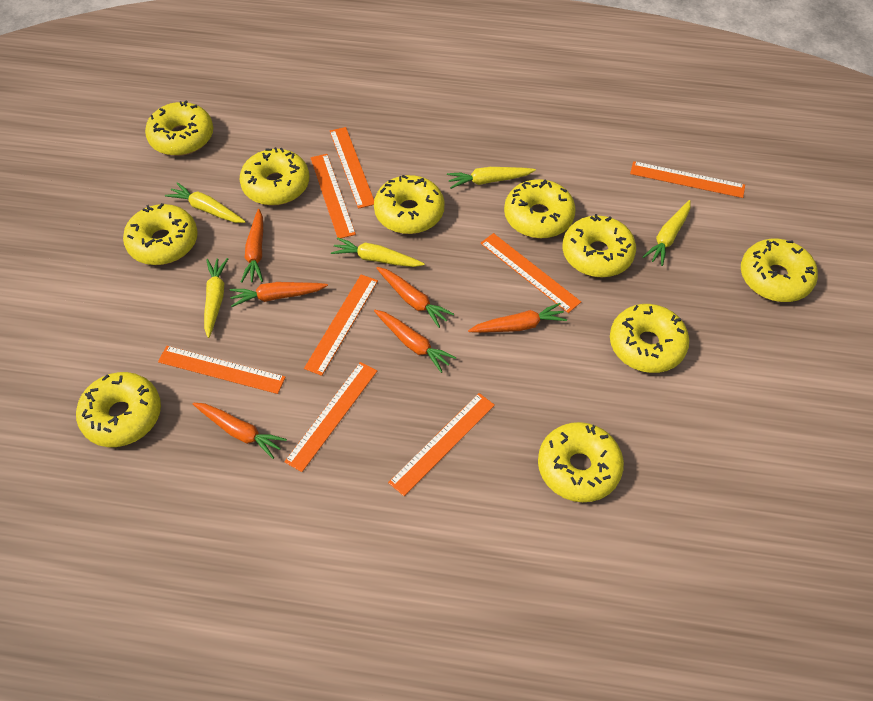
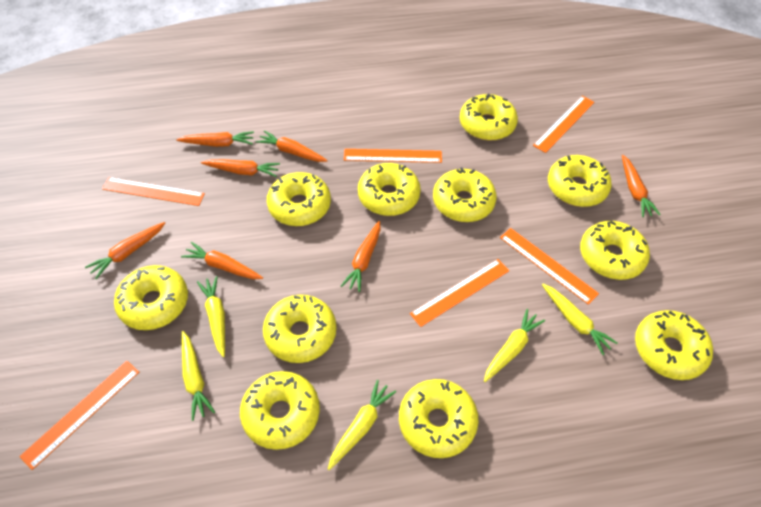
orange carrot: [193,403,287,459] [230,282,328,307] [241,209,263,283] [374,310,456,373] [376,267,454,328] [468,303,567,333] = 6 -> [85,222,165,279] [176,131,254,147] [181,242,263,279] [201,159,280,177] [256,130,328,162] [341,221,381,292] [622,155,661,217] = 7
orange ruler: [158,346,286,394] [284,362,377,472] [304,274,378,376] [310,154,356,238] [330,127,374,209] [388,393,495,496] [480,233,581,313] [630,161,745,198] = 8 -> [19,361,139,470] [102,177,205,206] [344,149,442,163] [410,259,509,327] [500,228,599,305] [533,96,594,153] = 6
yellow donut: [76,372,161,447] [123,203,198,265] [145,100,213,156] [240,147,309,206] [374,175,444,234] [504,179,576,238] [538,422,624,502] [562,214,636,277] [610,304,689,373] [741,239,818,302] = 10 -> [114,265,188,330] [240,371,320,450] [263,295,336,363] [267,172,331,226] [358,163,421,216] [399,379,478,458] [433,167,497,222] [460,94,518,140] [548,155,612,207] [580,221,650,280] [635,310,713,380] = 11

